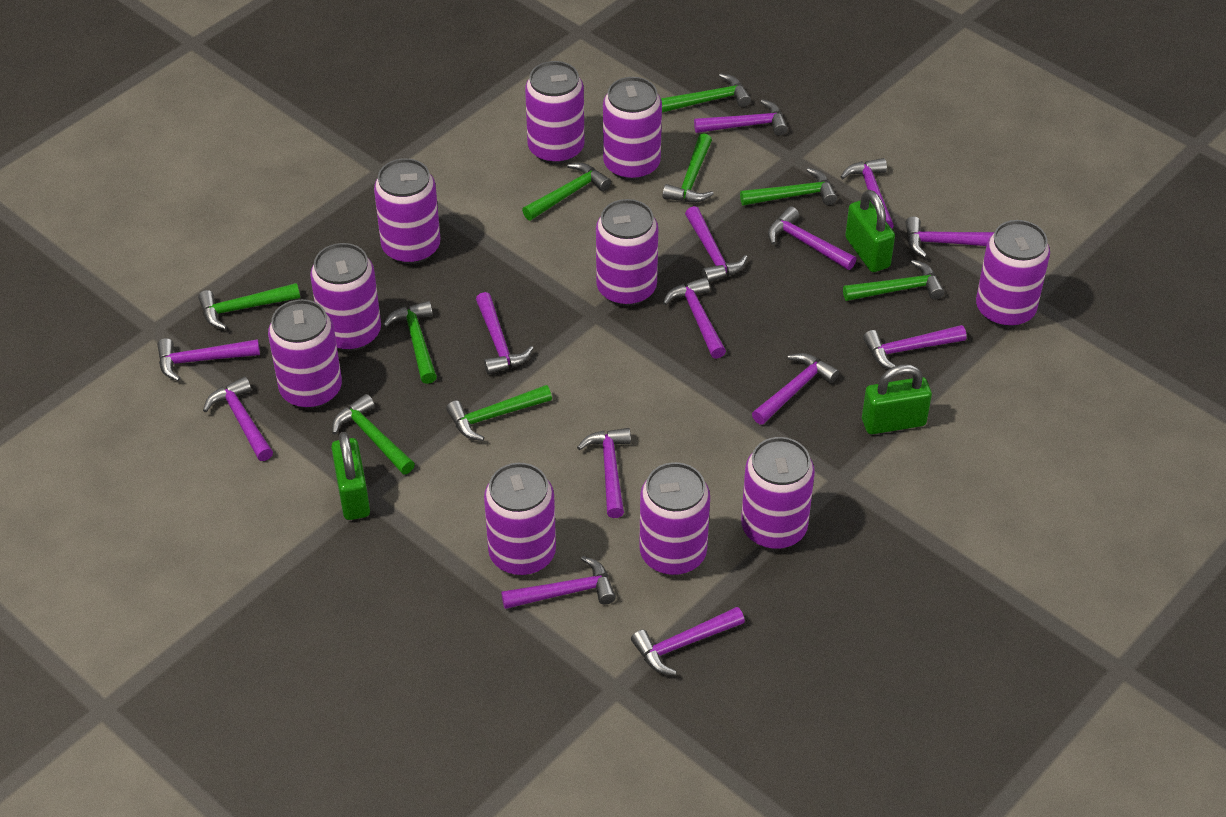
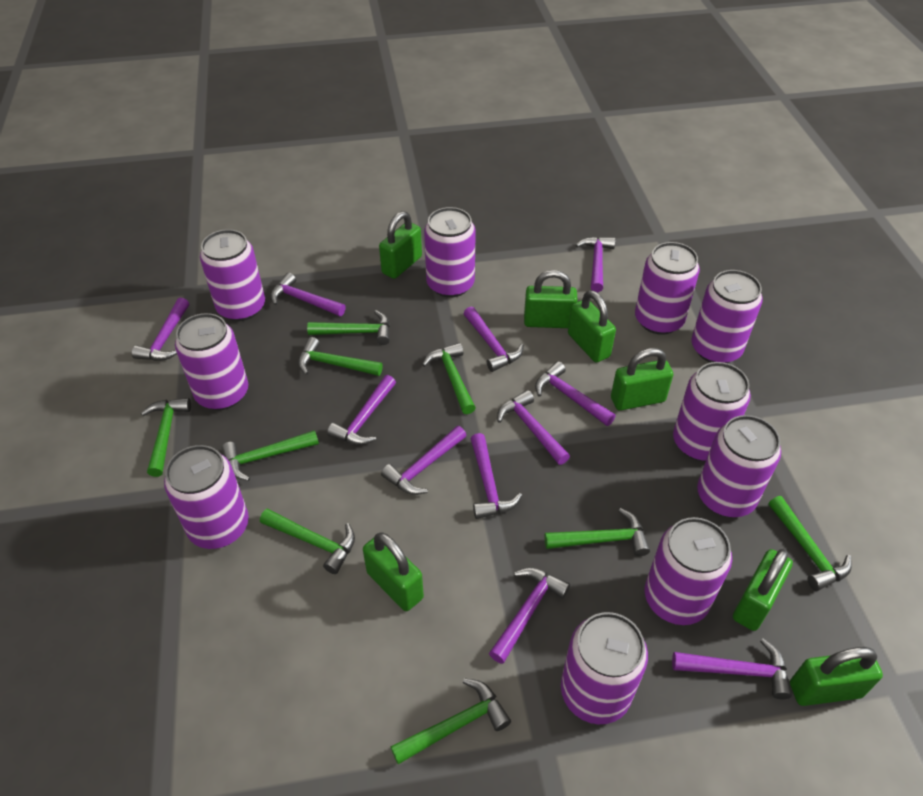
green padlock: [331,432,370,520] [845,190,895,272] [862,364,932,434] = 3 -> [363,533,424,611] [379,211,422,279] [524,270,577,328] [568,290,616,363] [611,348,673,411] [733,549,793,631] [790,647,883,706] = 7
purple hammer: [157,338,260,381] [203,376,273,461] [476,292,534,375] [501,556,616,609] [577,428,631,518] [631,607,745,675] [663,277,726,359] [685,206,748,282] [694,99,788,135] [752,353,839,425] [768,206,857,270] [841,158,894,229] [863,325,966,369] [905,217,995,258] = 14 -> [131,298,189,361] [270,273,346,316] [327,375,396,445] [381,426,467,495] [464,307,524,372] [471,433,522,519] [489,568,570,664] [497,390,570,465] [535,361,615,426] [576,236,616,292] [672,639,792,699] = 11

